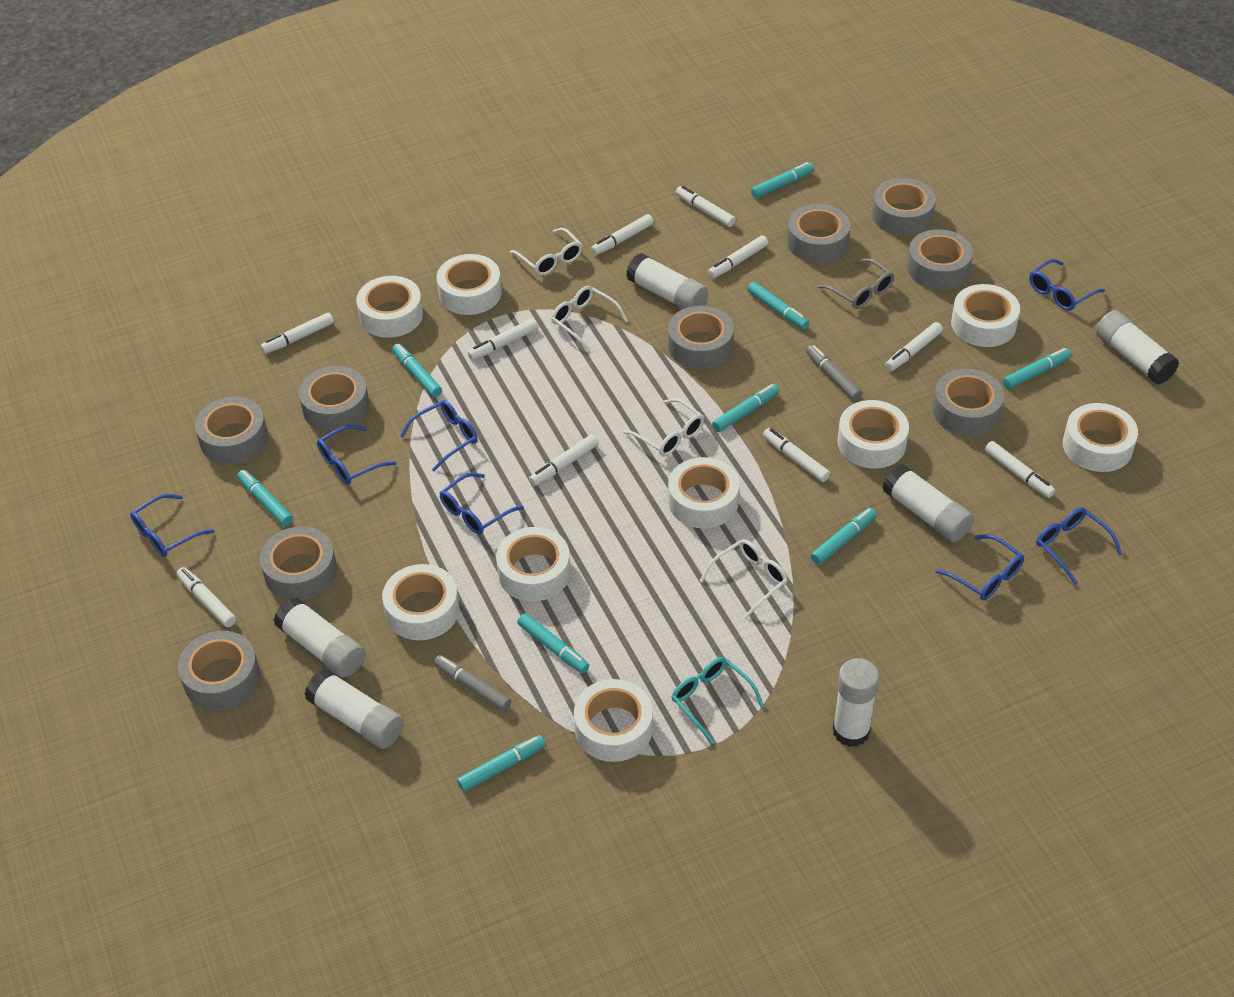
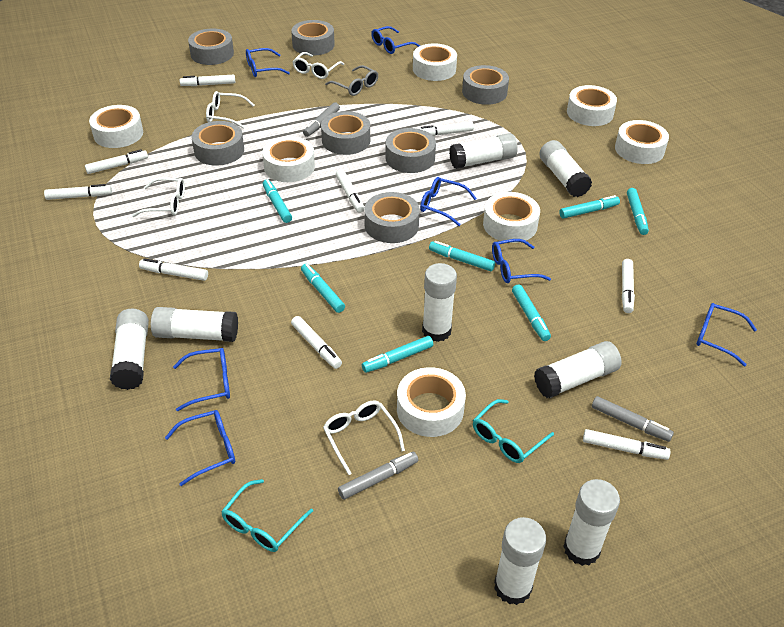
grey marker: [434,655,511,711] [806,345,862,400] = 2 -> [303,102,340,137] [338,452,418,500] [592,396,674,442] = 3
grey tape: [178,631,260,710] [195,397,268,464] [260,527,337,600] [299,366,370,432] [668,305,734,369] [787,204,850,263] [872,178,936,236] [907,229,973,290] [932,369,1004,436] = 9 -> [188,28,234,65] [192,121,244,166] [291,20,335,56] [321,111,370,155] [364,192,420,243] [385,128,436,173] [462,65,509,105] = 7
turquoise glasses: [672,657,764,744] = 1 -> [221,479,313,552] [473,399,554,463] = 2
turquoise marker: [237,470,293,526] [392,344,442,397] [457,735,545,792] [517,613,589,674] [712,384,779,432] [747,282,809,329] [751,162,814,198] [811,508,877,565] [1003,348,1071,389] = 9 -> [263,179,292,223] [301,264,345,313] [362,336,433,373] [429,241,495,271] [512,284,551,341] [559,195,620,219] [627,188,649,235] = 7
white glue stick: [274,597,365,678] [305,669,404,749] [626,253,708,309] [832,658,879,747] [883,464,974,542] [1096,310,1179,385] = 6 -> [110,309,149,390] [151,307,238,342] [422,263,457,342] [449,133,518,169] [494,517,546,605] [534,341,622,398] [539,140,592,197] [563,479,620,566] = 8
white marker: [177,567,236,627] [260,313,334,354] [468,318,538,360] [529,434,599,486] [591,214,654,255] [676,186,736,227] [708,235,768,278] [763,428,830,482] [885,322,943,371] [985,441,1055,498] = 10 -> [44,184,112,200] [85,149,148,174] [139,258,208,281] [180,75,235,86] [291,316,342,369] [336,170,364,213] [421,122,474,136] [583,429,671,460] [622,259,635,313] = 9
white tape: [356,276,423,338] [382,564,459,640] [437,254,502,315] [496,527,571,601] [574,679,653,762] [668,457,739,529] [837,400,909,468] [951,284,1020,347] [1063,403,1138,472] = 9 -> [89,105,143,148] [262,136,315,182] [397,367,466,437] [413,43,457,81] [483,192,540,243] [567,85,617,126] [615,120,669,164] = 7

